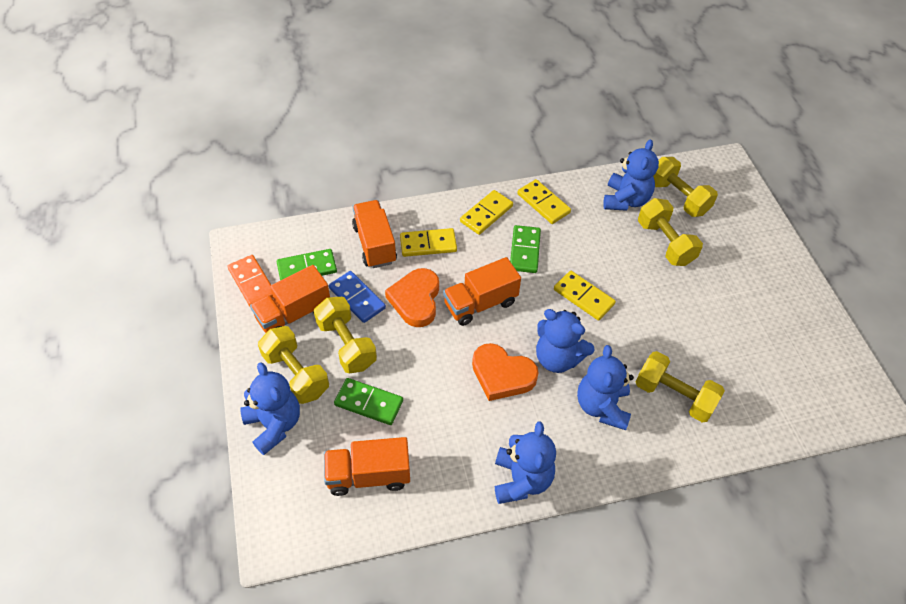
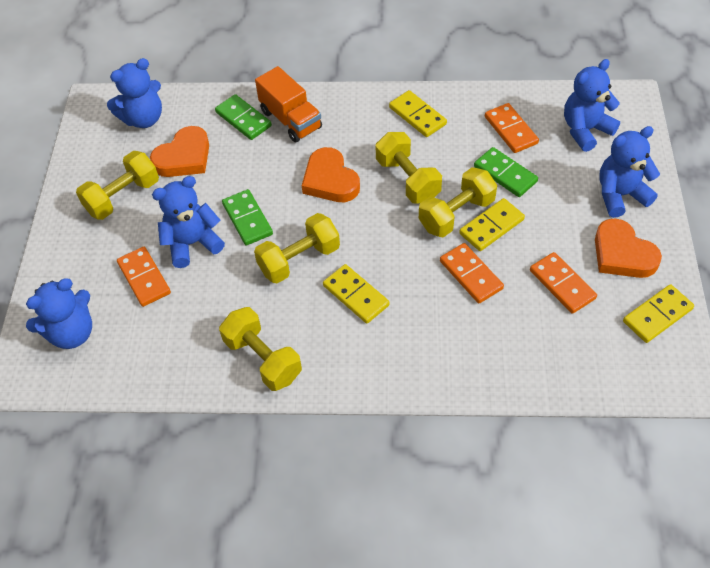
blue domino: [329,271,386,323] = 1 -> none = 0
orange domino: [227,255,273,306] = 1 -> [117,247,171,307] [440,243,504,303] [485,103,539,153] [530,252,597,314] = 4
orange heart: [385,268,439,327] [472,343,539,401] = 2 -> [150,126,209,177] [302,147,360,202] [595,219,662,278] = 3
orange truck: [250,265,330,333] [324,437,410,496] [352,200,397,268] [443,257,521,326] = 4 -> [255,66,322,142] = 1

